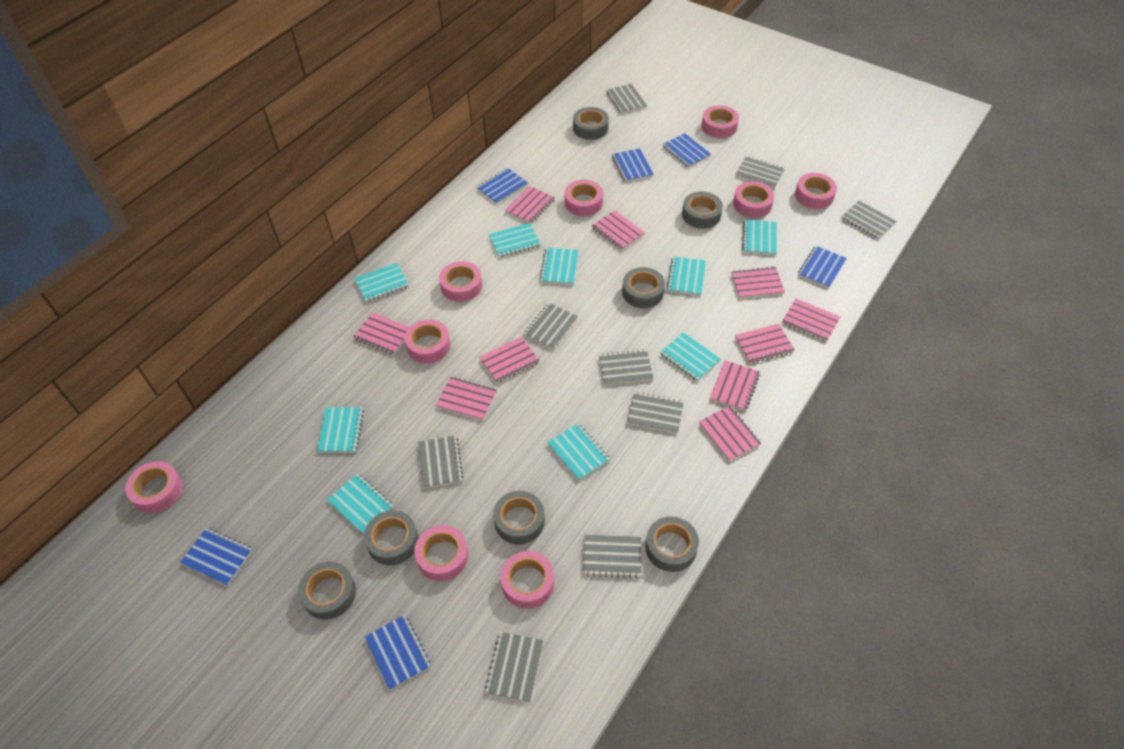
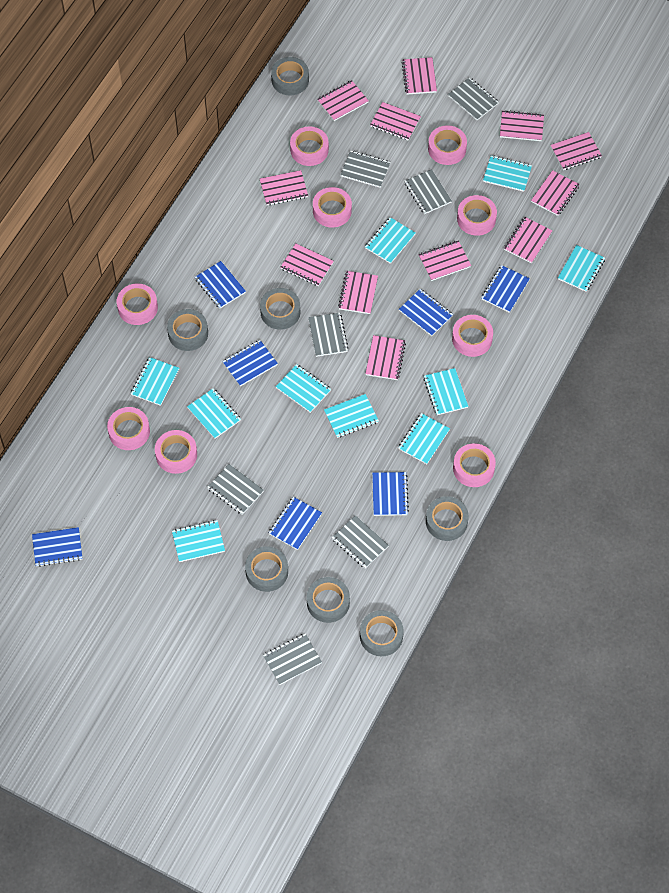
blue notebook: [180,528,253,586] [365,615,431,690] [477,168,528,204] [612,148,654,182] [663,133,711,168] [798,246,847,289] = 6 -> [32,527,82,567] [195,261,246,308] [222,340,278,386] [269,497,322,550] [372,472,409,516] [399,289,453,336] [481,265,530,313] = 7
grey notebook: [418,436,463,488] [485,632,543,702] [524,303,578,350] [583,535,641,578] [599,349,653,385] [606,84,647,114] [627,392,684,434] [736,156,785,188] [841,201,896,239] = 9 -> [207,464,264,515] [263,633,322,685] [308,313,349,357] [332,515,389,568] [340,150,391,188] [404,169,452,214] [448,77,499,120] = 7
pink notebook: [353,313,409,355] [436,377,497,420] [479,337,540,383] [505,186,555,224] [592,210,645,250] [699,406,761,462] [710,360,760,411] [731,267,785,298] [735,324,795,364] [782,299,840,342] = 10 -> [260,170,308,205] [280,243,334,286] [317,80,369,121] [338,271,378,314] [365,335,406,380] [370,102,421,140] [402,57,437,95] [419,241,471,281] [500,110,544,141] [504,217,553,263] [531,170,580,216] [551,132,602,170] = 12
turquoise notebook: [317,407,364,453] [327,473,393,534] [354,263,409,302] [489,223,541,258] [540,248,579,285] [547,423,610,481] [660,332,721,381] [667,256,706,296] [742,219,777,255] = 9 -> [131,357,179,406] [172,520,225,562] [187,388,241,439] [276,364,331,413] [324,394,379,438] [365,217,416,264] [398,413,450,464] [423,368,468,415] [483,155,532,192] [558,245,605,292] = 10

